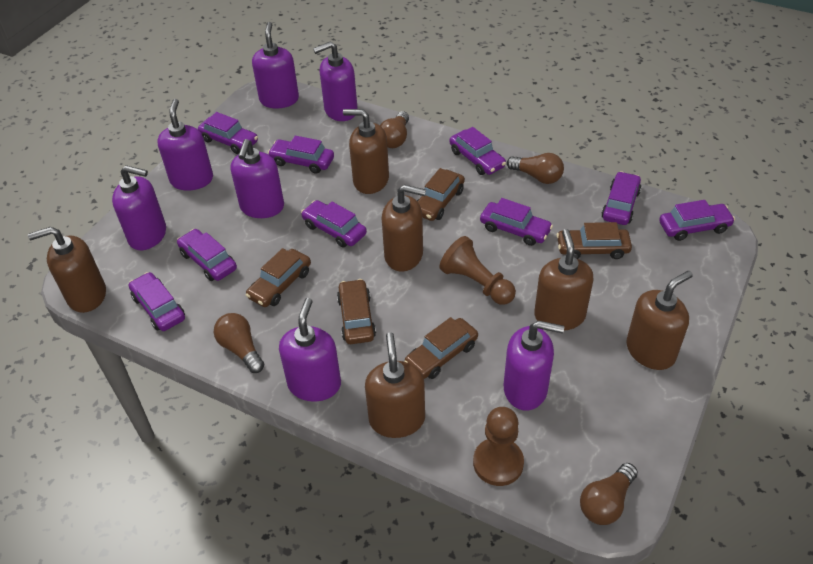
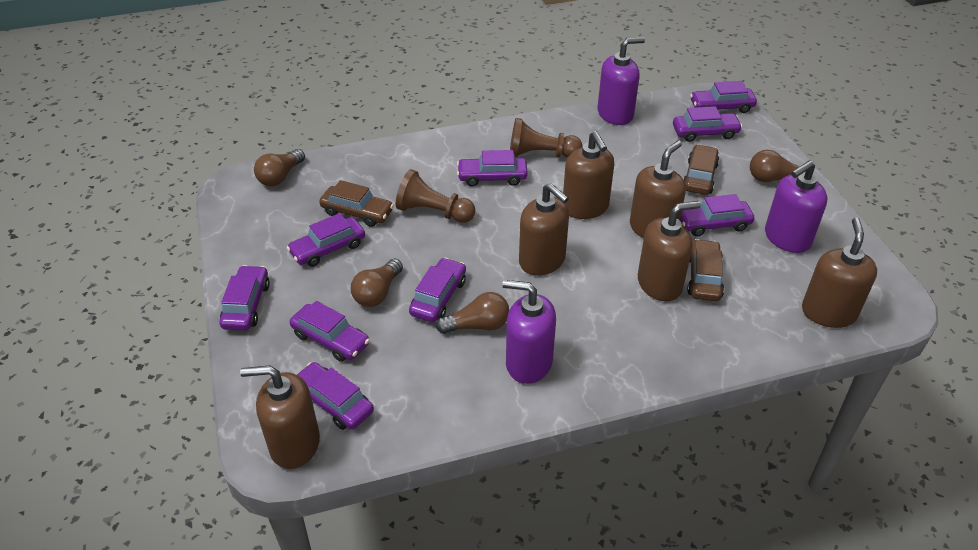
brown car: [246,248,311,307] [337,279,376,344] [404,317,478,379] [417,168,465,221] [556,222,632,259] = 5 -> [319,180,394,227] [683,144,719,195] [687,239,724,301] = 3
purple soap dispenser: [112,165,166,250] [157,99,213,190] [231,139,284,218] [252,22,299,108] [279,298,341,402] [313,41,358,121] [504,321,564,410] = 7 -> [503,280,556,384] [598,37,645,125] [765,160,827,253] = 3

